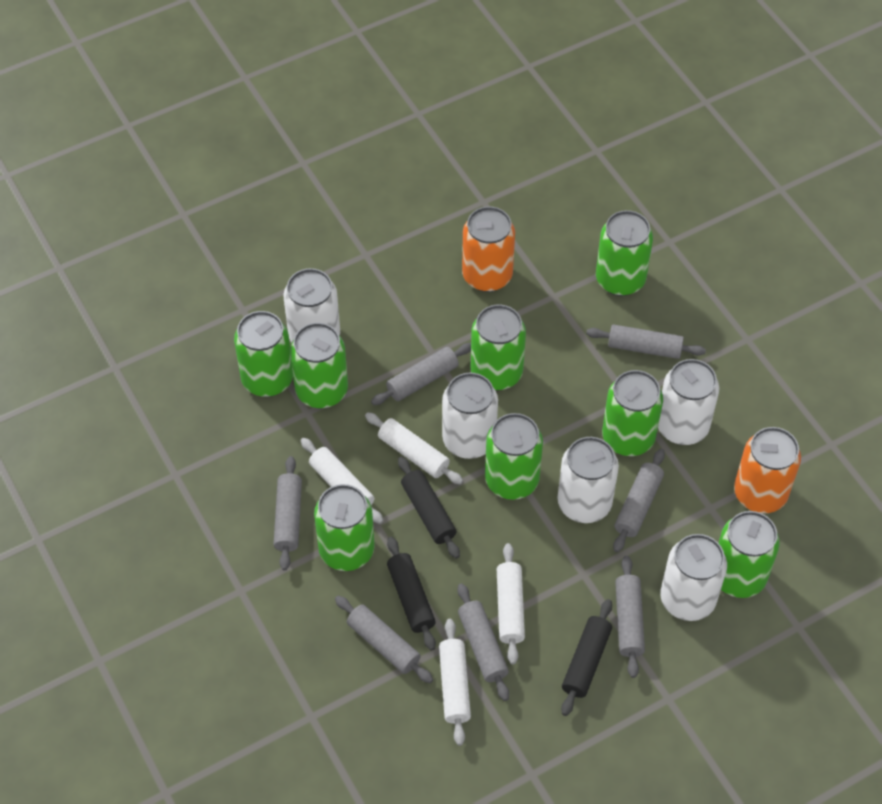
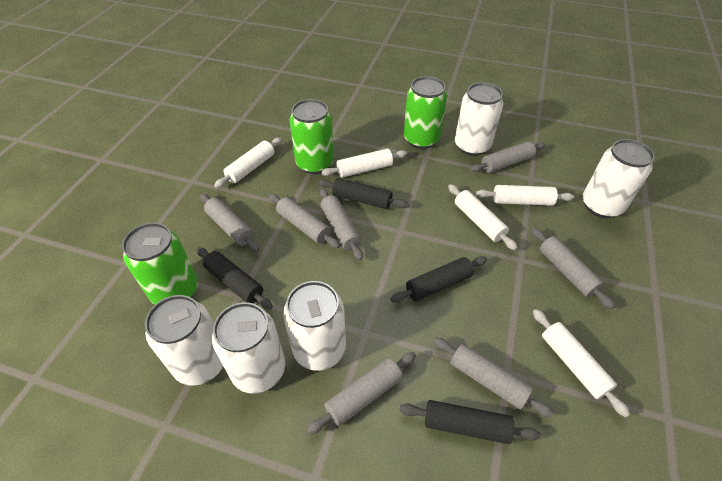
black rolling pin: [387,537,436,651] [398,456,460,559] [561,599,612,716] = 3 -> [196,247,273,309] [318,178,409,209] [390,256,487,303] [400,400,540,444] = 4
green can: [234,311,293,397] [290,323,348,408] [314,484,375,571] [471,305,526,390] [485,413,543,500] [596,210,653,296] [602,370,663,456] [719,511,780,598] = 8 -> [122,223,198,305] [290,99,334,174] [404,76,447,149] = 3
orange can: [462,206,515,292] [734,427,801,513] = 2 -> none = 0
white rolling pin: [300,438,384,524] [365,412,463,485] [439,619,471,746] [497,543,525,664] = 4 -> [214,137,282,188] [321,149,407,178] [448,184,518,250] [476,185,574,206] [533,309,630,417] = 5

